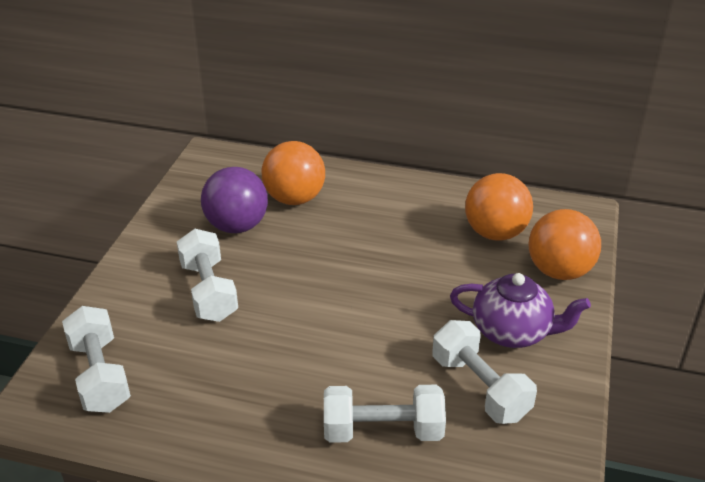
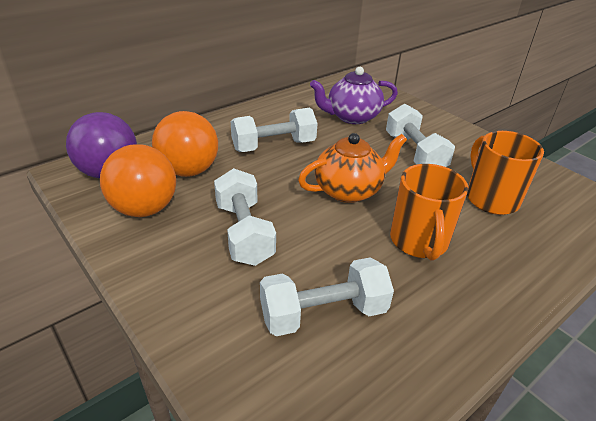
orange ball: [262,141,325,205] [465,173,533,241] [529,209,601,280] = 3 -> [100,144,176,217] [152,111,218,177] = 2
orange mug: none = 0 -> [390,164,468,261] [467,131,544,215] = 2
orange teapot: none = 0 -> [298,133,407,203] = 1

